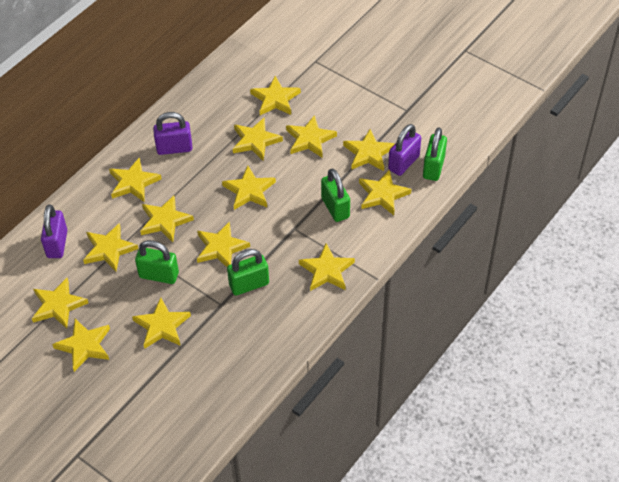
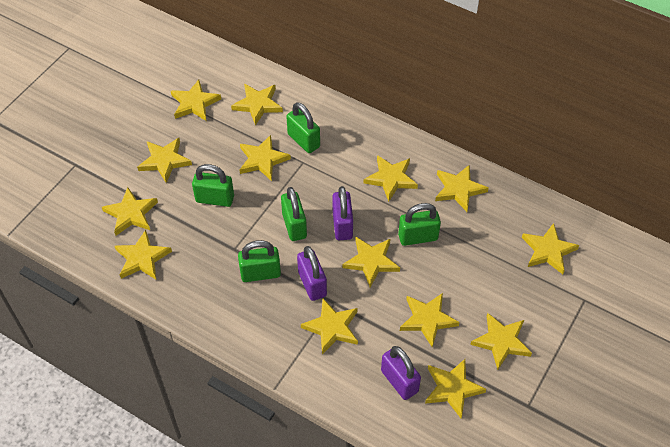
green padlock: [135,240,179,284] [227,249,269,296] [321,168,350,222] [423,127,447,181] = 4 -> [192,164,234,207] [238,240,281,282] [281,187,307,241] [286,102,320,153] [398,203,441,246] = 5

